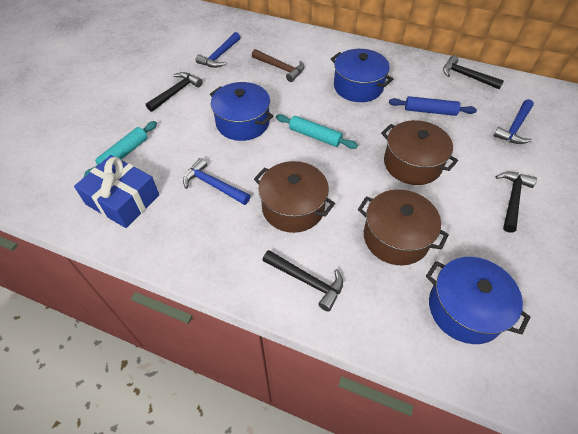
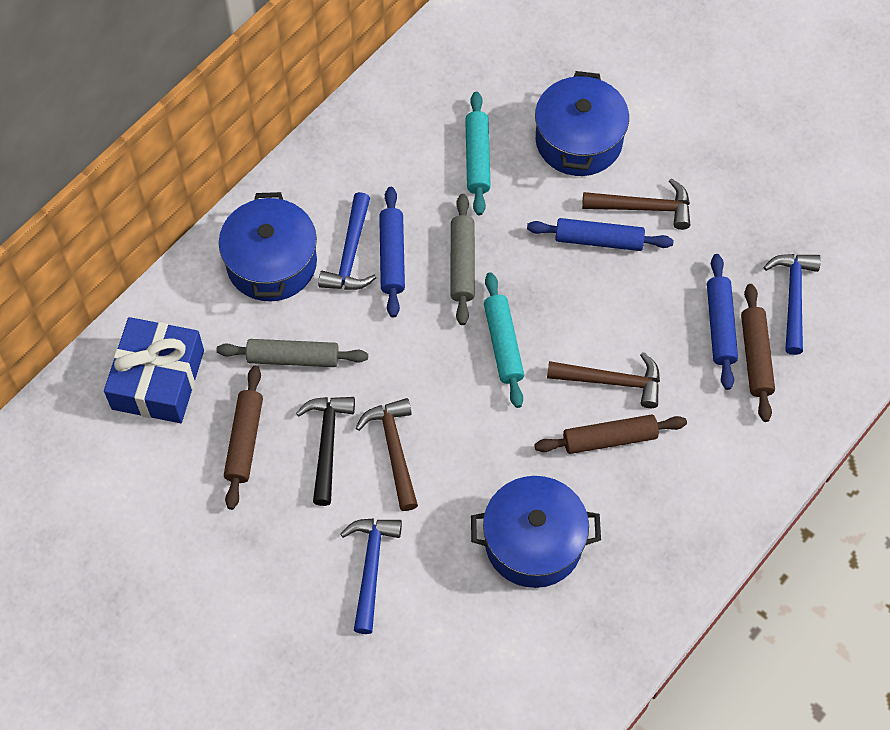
black hammer: [146,72,203,112] [262,250,343,312] [443,55,504,89] [495,172,537,233] = 4 -> [296,397,355,506] = 1
blue rolling pin: [389,96,477,116] = 1 -> [379,187,405,318] [527,218,674,251] [707,254,738,390] = 3
brown hammer: [252,49,304,82] = 1 -> [356,398,418,511] [547,352,660,408] [582,178,690,230] = 3
brown pot: [254,161,335,233] [358,189,449,265] [381,120,458,185] = 3 -> none = 0
brown rolling pin: none = 0 -> [224,366,263,510] [534,414,687,454] [741,284,775,422] = 3
grey rolling pin: none = 0 -> [217,339,368,367] [450,194,475,325] = 2

